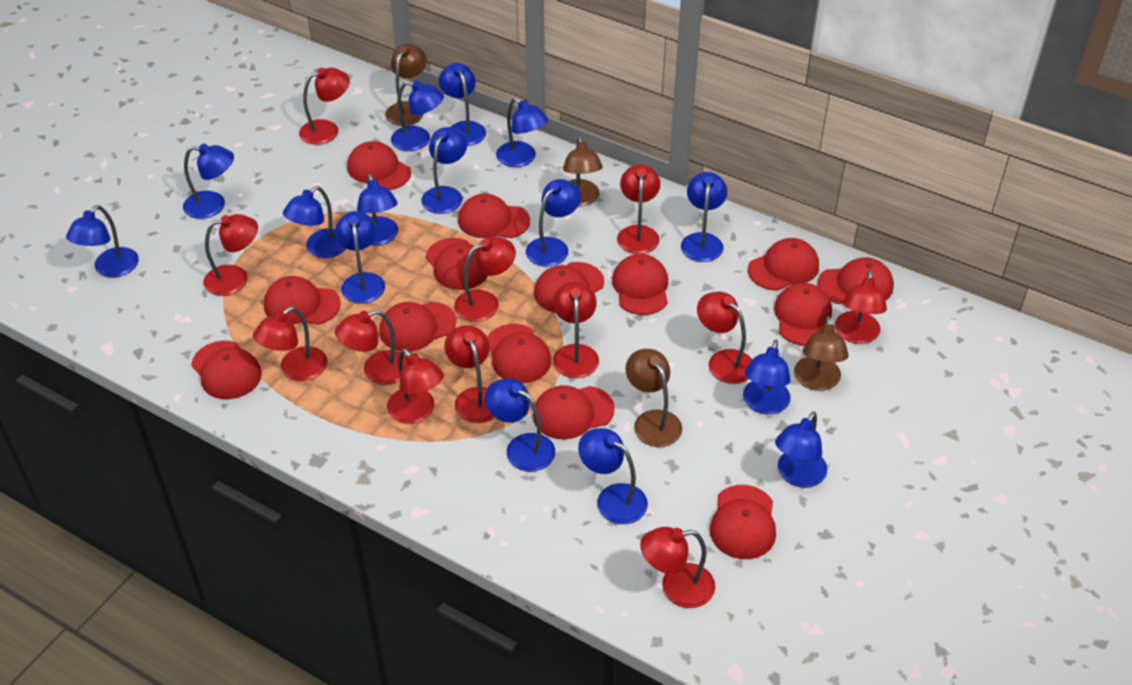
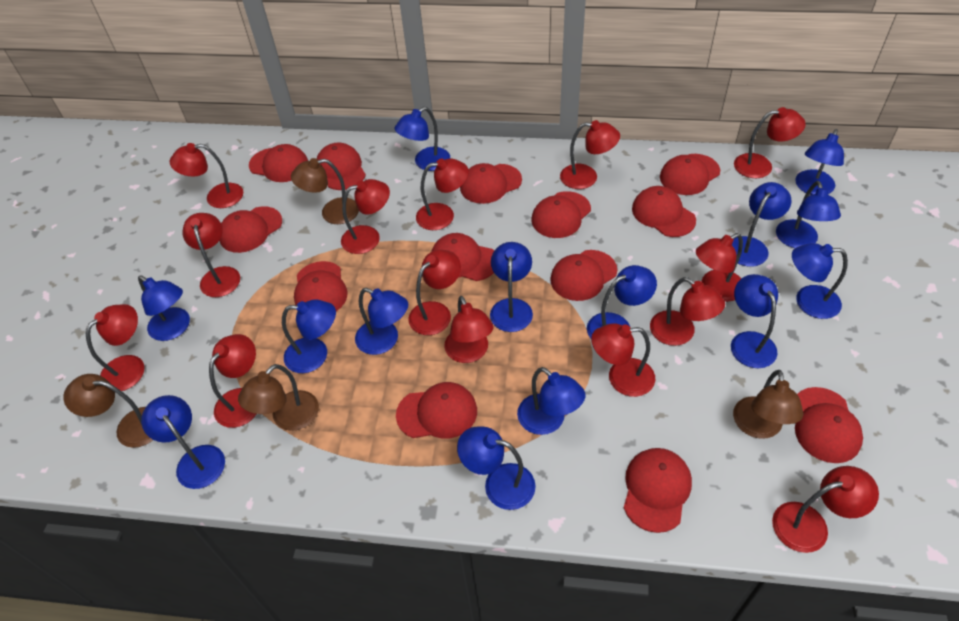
blue lamp: [66,205,139,277] [183,144,234,219] [283,186,346,258] [335,211,385,304] [357,174,398,245] [391,81,444,151] [421,127,467,214] [439,63,486,146] [485,378,555,472] [496,97,548,167] [526,179,581,267] [578,428,648,524] [681,172,728,262] [743,340,791,415] [775,411,827,488] = 15 -> [138,275,190,341] [141,395,225,489] [282,299,336,373] [355,288,408,355] [395,107,450,171] [457,426,536,510] [490,242,533,332] [517,367,585,435] [587,265,657,339] [731,274,778,368] [732,182,792,267] [776,181,841,248] [792,243,848,319] [795,129,844,195] = 14
red cap: [191,341,262,399] [264,276,341,324] [347,141,411,190] [379,302,456,351] [426,238,488,290] [458,194,530,238] [487,324,551,383] [533,385,615,440] [534,262,604,313] [612,254,668,315] [710,485,776,559] [748,238,819,291] [774,283,832,346] [817,257,894,304] = 14 -> [219,206,282,253] [249,144,308,182] [294,261,348,311] [317,142,366,190] [396,382,477,439] [431,233,494,281] [460,163,522,204] [532,191,591,238] [550,250,617,301] [624,448,692,533] [632,186,696,237] [660,154,720,195] [795,387,863,463] = 13
red lamp: [203,214,258,296] [253,307,327,381] [299,68,350,145] [335,310,408,385] [387,348,444,424] [445,325,495,423] [454,236,516,322] [553,282,599,378] [617,164,660,254] [640,527,715,608] [697,292,752,384] [835,270,887,344] = 12 -> [86,304,144,391] [170,143,243,208] [182,213,240,297] [209,334,256,428] [341,179,390,254] [408,250,461,335] [416,158,469,230] [444,296,494,363] [560,120,620,189] [591,323,655,397] [650,277,725,346] [696,233,743,302] [734,107,806,178] [772,466,879,553] = 14

